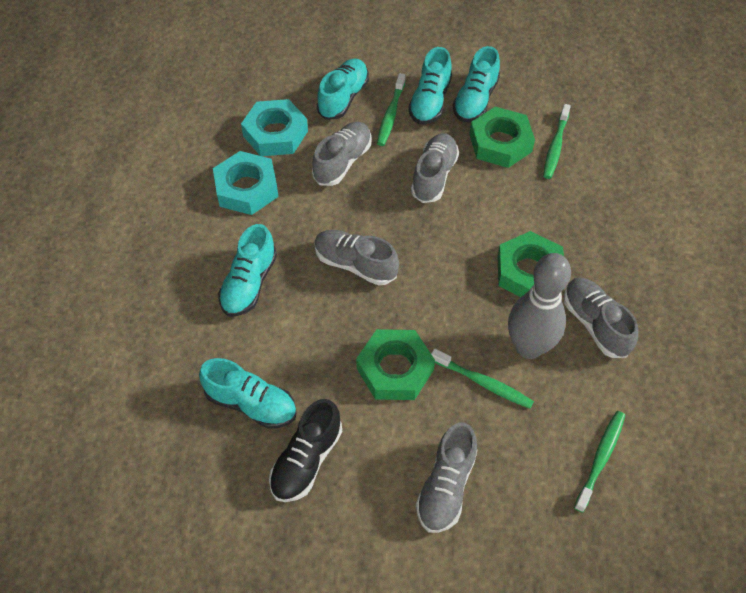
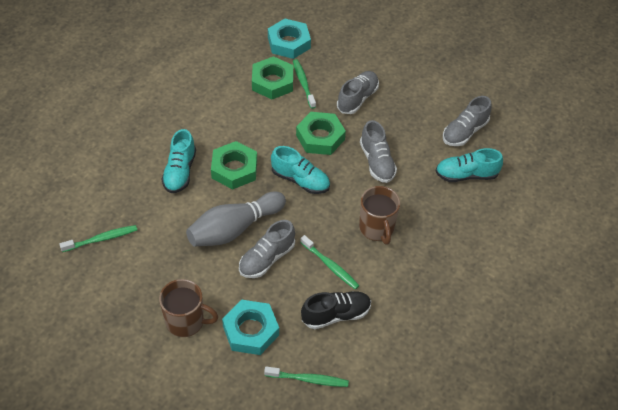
brown mug: none = 0 -> [159,279,218,337] [359,186,400,245] = 2
grey shoe: [312,122,372,186] [314,230,399,286] [411,133,459,203] [416,422,478,533] [564,277,638,358] = 5 -> [239,220,295,278] [337,71,379,114] [360,120,397,183] [443,96,492,146] = 4
turquoise shoe: [199,358,297,429] [218,224,277,316] [317,59,369,120] [408,47,452,125] [453,46,500,122] = 5 -> [162,129,196,193] [271,146,330,194] [435,148,503,182] = 3

